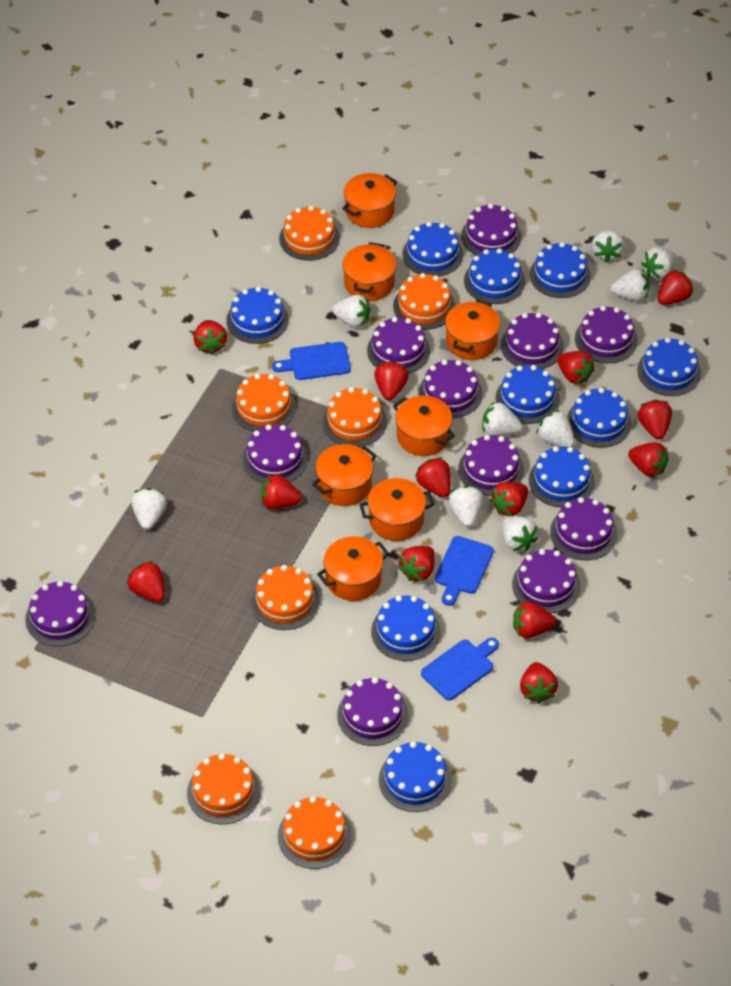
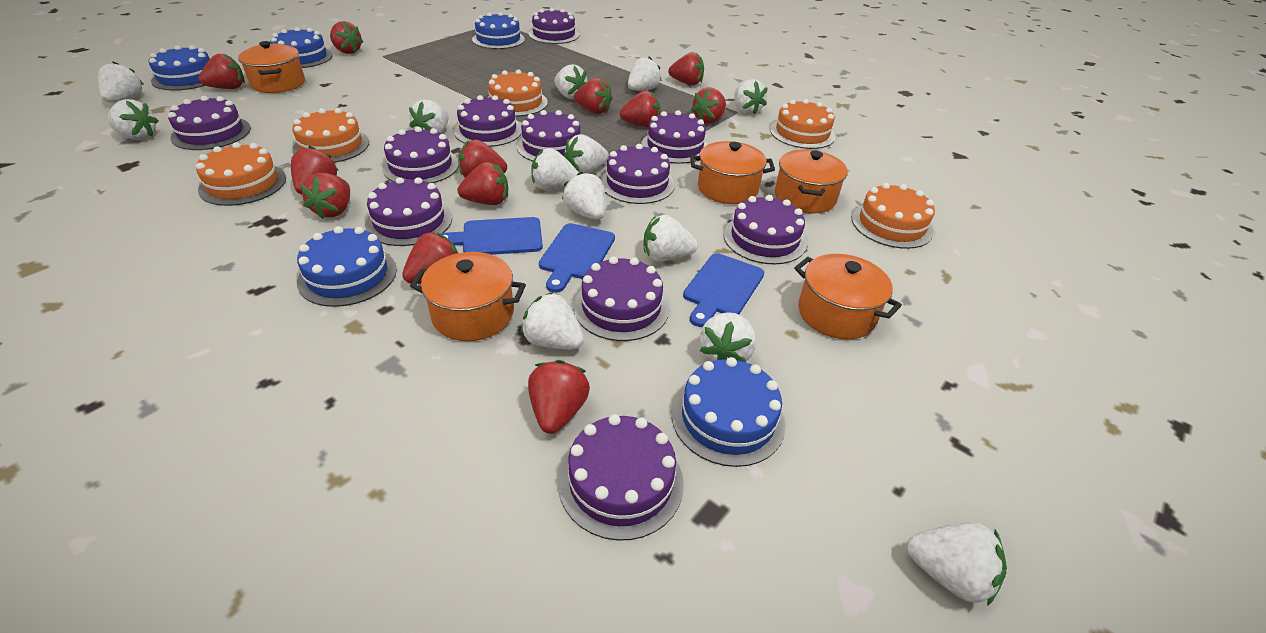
blue cake: [226,287,289,344] [371,595,441,661] [379,741,452,812] [402,222,463,277] [464,248,525,304] [496,365,560,424] [529,446,595,508] [530,242,591,298] [567,388,632,448] [637,337,701,396] = 10 -> [149,45,210,91] [270,27,333,68] [297,226,397,307] [472,12,525,49] [672,357,785,467] = 5
orange cake: [187,753,260,824] [232,374,296,432] [251,565,319,630] [278,796,352,869] [279,206,340,261] [322,387,387,447] [393,273,455,330] = 7 -> [196,142,286,206] [292,108,369,163] [487,69,548,117] [770,99,835,149] [851,183,935,249] = 5
orange pot: [312,444,376,506] [317,536,389,601] [342,173,397,228] [342,242,396,301] [359,478,434,541] [393,395,455,456] [445,300,500,360] = 7 -> [238,41,305,93] [410,252,526,341] [690,141,775,204] [775,150,848,213] [794,254,902,340] = 5
red strawberry: [127,561,165,602] [193,320,227,355] [261,474,302,509] [374,361,409,401] [398,546,435,581] [415,457,451,498] [490,482,528,516] [513,601,556,638] [520,662,558,704] [557,351,595,384] [628,443,669,477] [638,399,672,440] [658,269,694,305] = 13 -> [199,53,245,89] [291,146,339,195] [300,173,350,219] [330,21,363,54] [402,232,458,284] [457,162,508,205] [458,140,507,178] [528,360,590,434] [574,78,613,114] [620,91,661,127] [668,52,704,85] [691,87,726,123] = 12
white strawberry: [131,488,167,530] [332,295,371,328] [448,486,484,527] [483,401,522,436] [502,516,539,552] [536,410,575,447] [592,229,624,262] [611,269,650,302] [641,247,677,280] = 9 -> [98,62,144,102] [107,99,158,140] [409,100,449,133] [521,292,584,349] [532,148,578,190] [554,64,587,99] [562,171,605,220] [564,134,609,174] [628,57,662,91] [643,215,698,262] [700,312,756,362] [734,79,767,115] [907,522,1007,606] = 13

